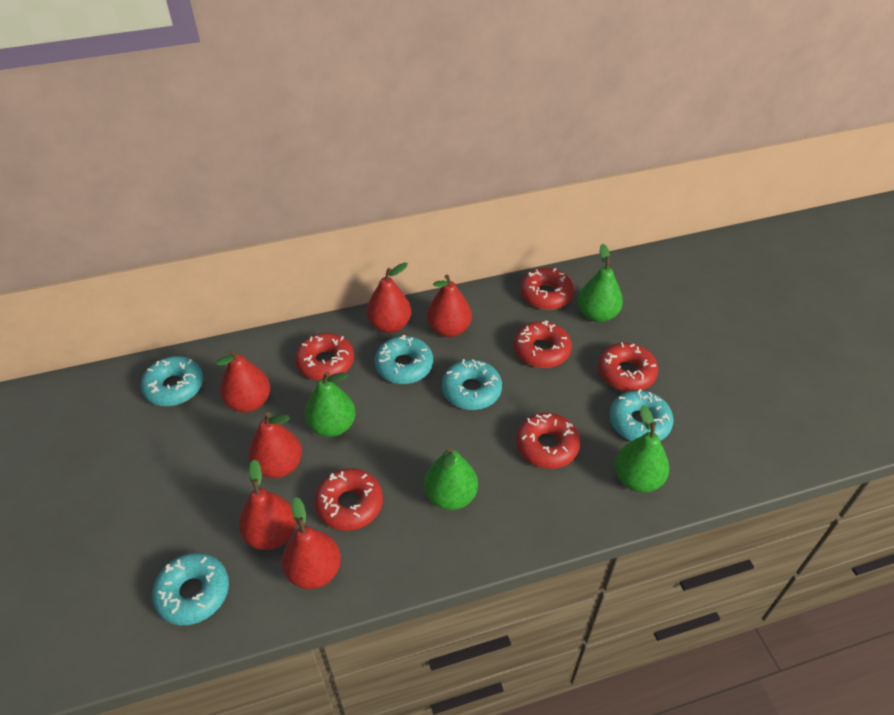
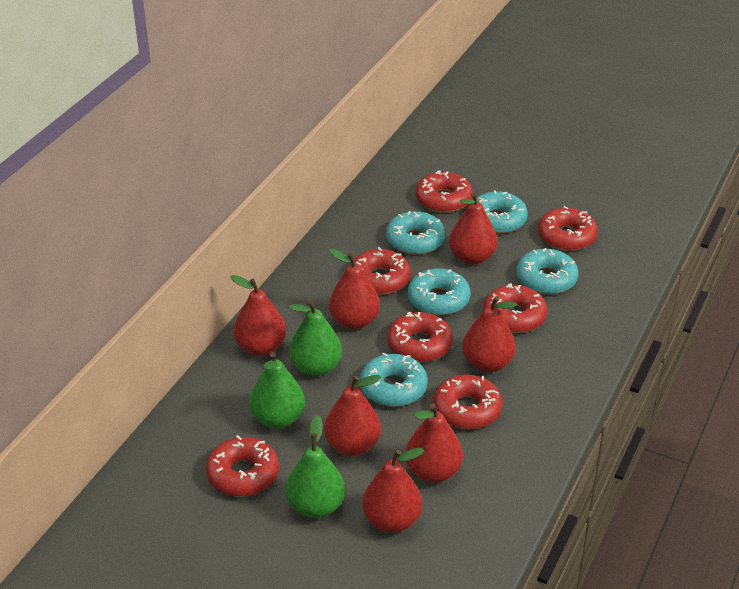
green pear: [305,371,356,437] [424,447,478,510] [578,244,623,322] [615,405,669,492] = 4 -> [249,352,305,429] [286,415,345,518] [289,300,342,376] = 3
red donut: [295,333,354,380] [314,468,383,531] [514,320,572,368] [516,413,581,469] [520,268,575,310] [598,342,658,391] = 6 -> [206,435,279,496] [351,247,411,295] [387,312,453,362] [416,170,473,213] [433,375,503,429] [483,283,547,333] [538,206,598,251] = 7
red pear: [215,349,270,412] [239,459,296,550] [248,412,302,478] [282,497,341,589] [367,262,411,333] [427,275,472,337] = 6 -> [230,275,286,356] [324,375,381,456] [329,249,380,329] [362,448,424,533] [405,404,463,483] [449,193,497,264] [462,296,517,372] = 7

